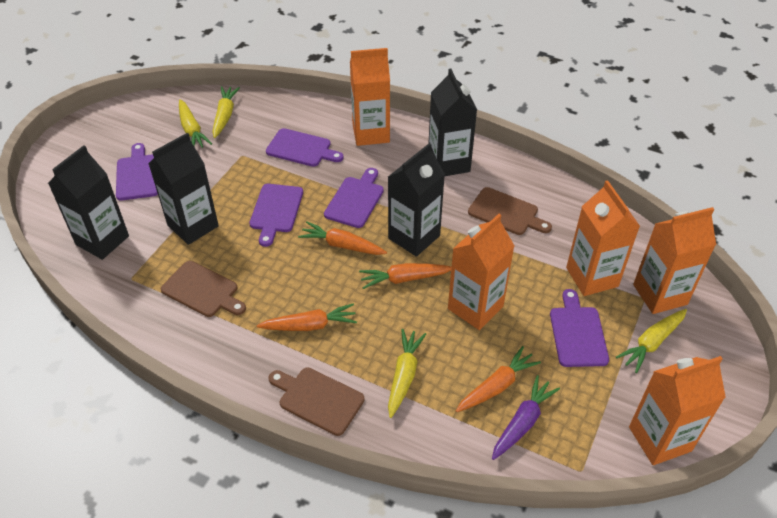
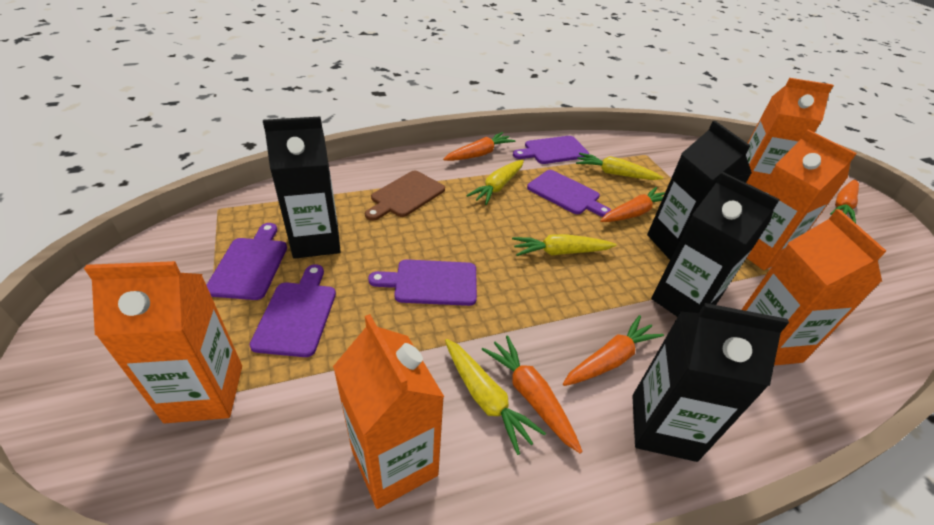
brown cutting board: [161,261,246,317] [269,368,365,436] [468,187,552,235] = 3 -> [365,171,445,221] = 1
orange carrot: [257,304,357,331] [298,222,387,255] [359,263,451,289] [456,346,541,412] = 4 -> [443,132,516,161] [481,336,583,454] [563,315,664,386] [600,187,665,222] [830,180,859,223] = 5
purple carrot: [492,375,560,460] = 1 -> none = 0

